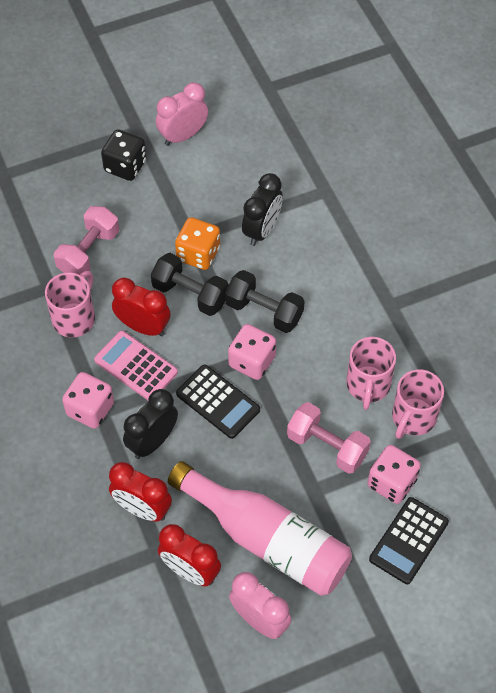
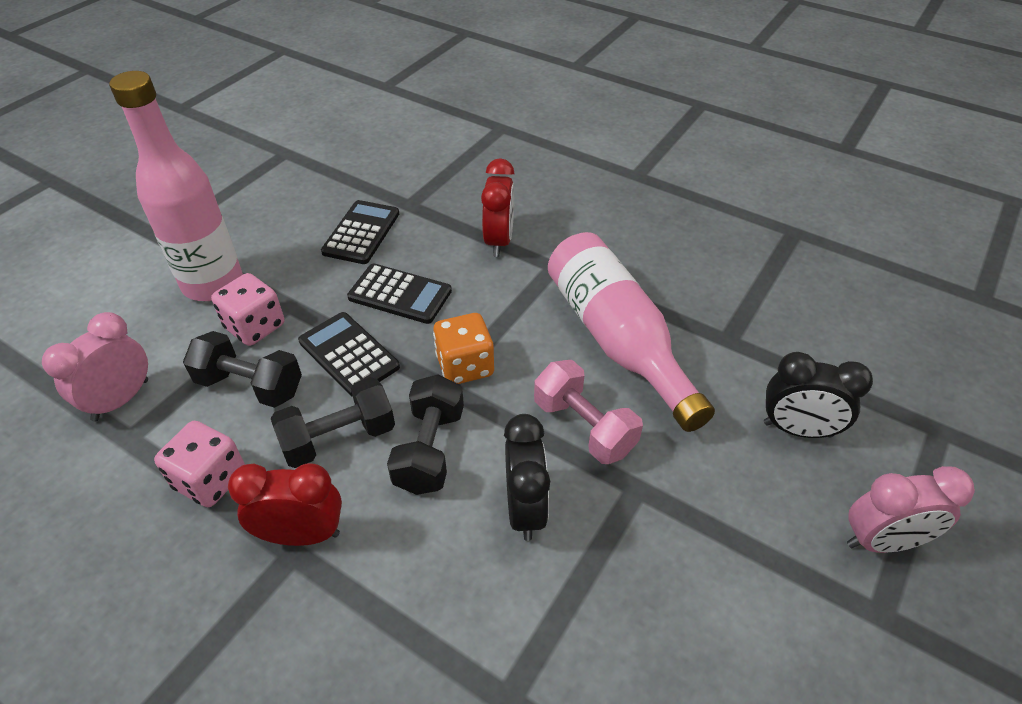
black calculator: [176,364,260,439] [369,497,449,584] = 2 -> [298,312,400,397] [321,200,399,264] [347,263,452,324] = 3
black dice: [101,129,146,181] = 1 -> none = 0
black dumbbell: [151,253,229,316] [225,270,305,333] = 2 -> [183,331,302,408] [271,377,395,468] [387,374,464,495] = 3
pink bottle: [168,461,352,596] = 1 -> [109,71,243,301] [548,232,715,432] = 2
pink calculator: [94,331,178,401] = 1 -> none = 0
pink dice: [62,372,114,429] [228,324,276,380] [367,445,421,504] = 3 -> [154,421,245,507] [211,273,284,346] = 2
pink dumbbell: [54,206,119,275] [287,402,371,474] = 2 -> [534,360,643,464] = 1
pink mug: [45,271,95,338] [346,337,396,410] [392,369,444,439] = 3 -> none = 0
red clock: [109,462,172,521] [112,278,171,337] [158,524,221,586] = 3 -> [228,463,342,546] [481,158,514,257] = 2

